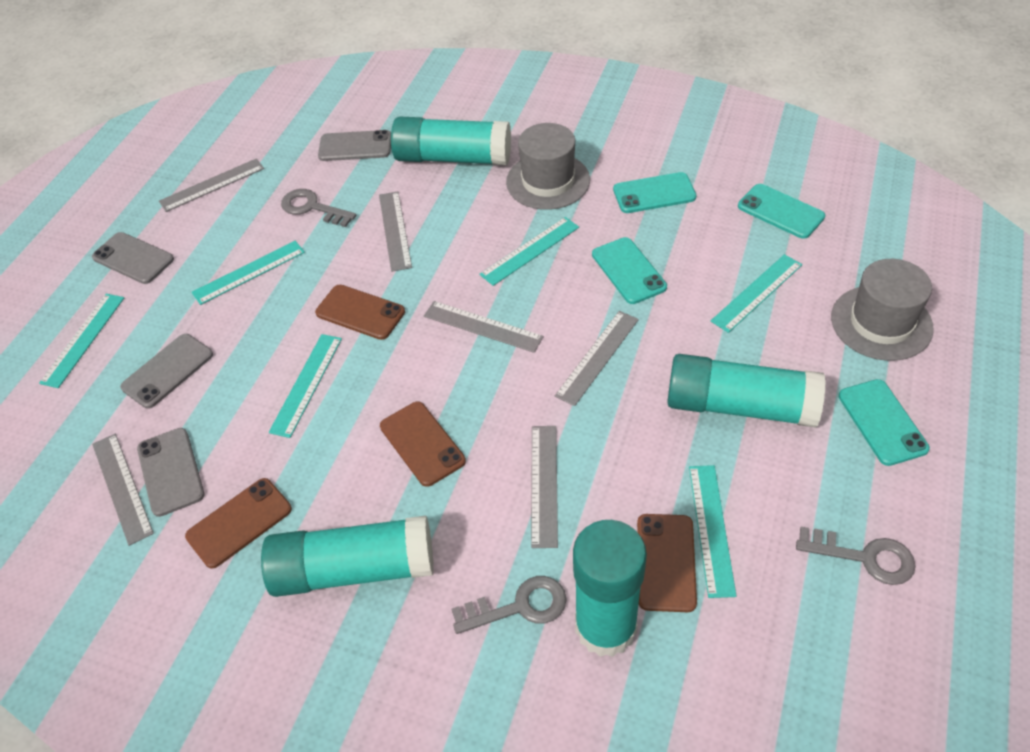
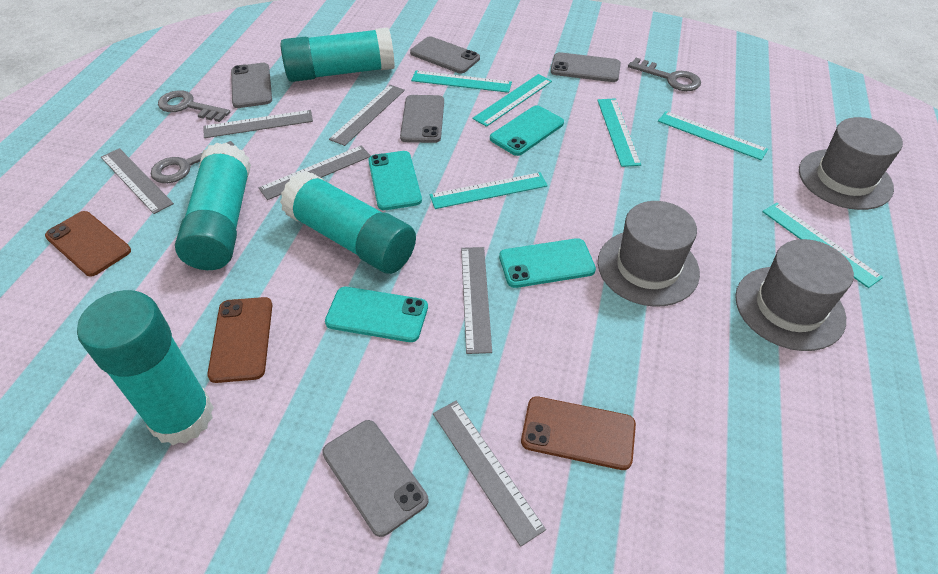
brown phone: [185,478,292,569] [315,285,405,340] [380,401,466,487] [637,514,697,612] = 4 -> [45,211,131,277] [207,297,272,383] [521,396,636,470] = 3
grey hat: [506,123,590,210] [831,259,934,361] = 2 -> [598,201,700,307] [735,239,854,351] [799,117,903,210] = 3
grey phone: [92,232,174,284] [120,334,213,409] [137,428,204,517] [318,130,391,161] = 4 -> [231,63,272,108] [322,420,428,537] [400,95,444,143] [410,36,480,73] [550,52,621,82] = 5

